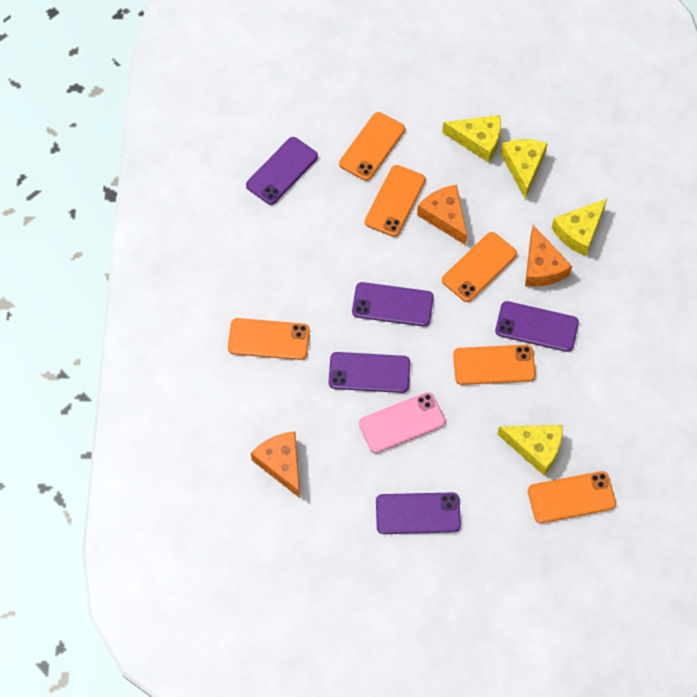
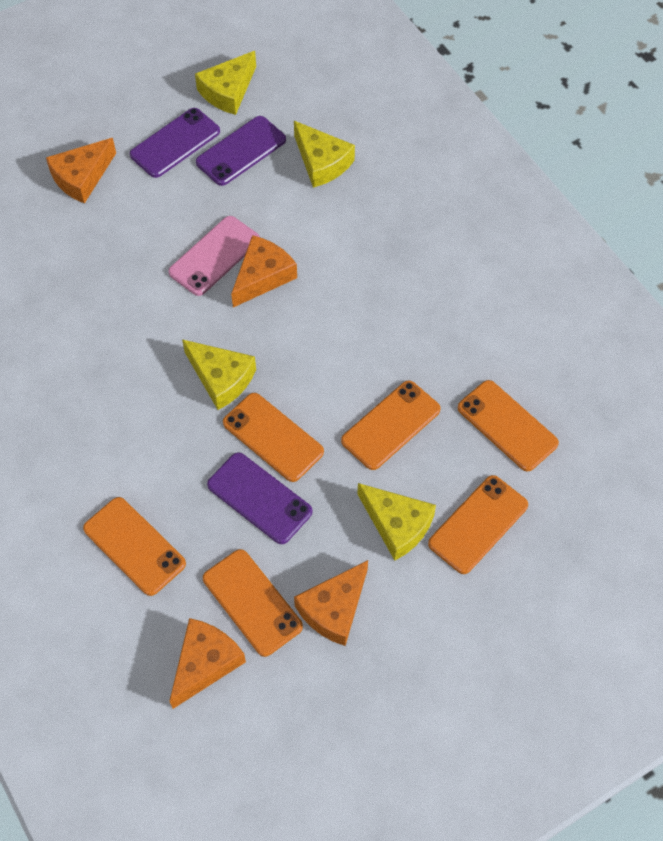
orange cheese: [251,431,300,498] [417,185,467,245] [525,225,572,287] = 3 -> [46,138,116,204] [169,618,246,709] [231,235,297,307] [294,560,368,646] = 4
purple phone: [246,137,318,205] [329,352,410,393] [352,282,434,327] [376,492,461,534] [495,301,579,352] = 5 -> [130,108,220,178] [196,116,286,186] [207,452,312,544] = 3

